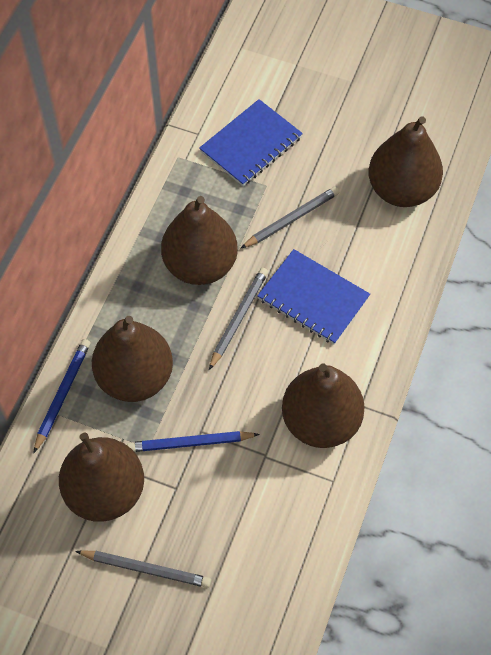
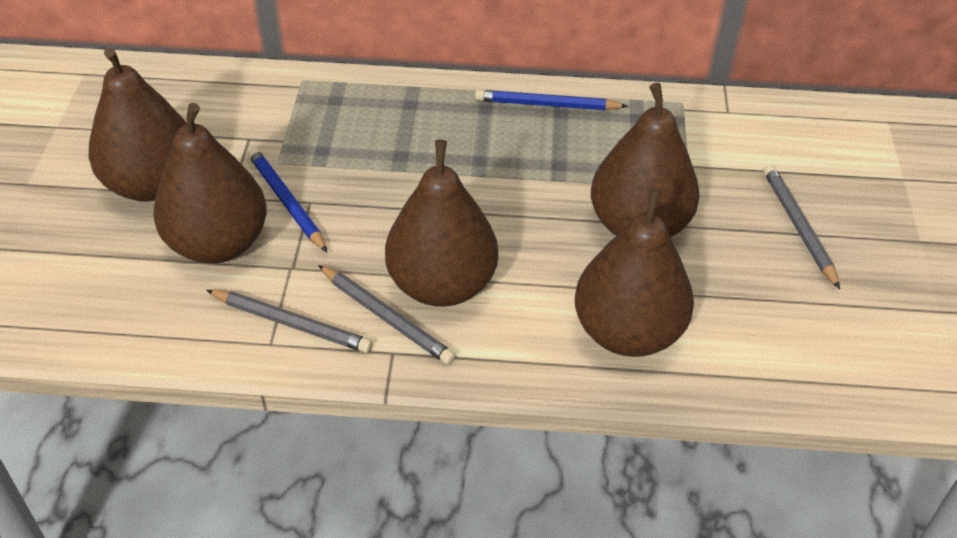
blue notebook: [199,99,303,186] [257,249,370,344] = 2 -> none = 0

